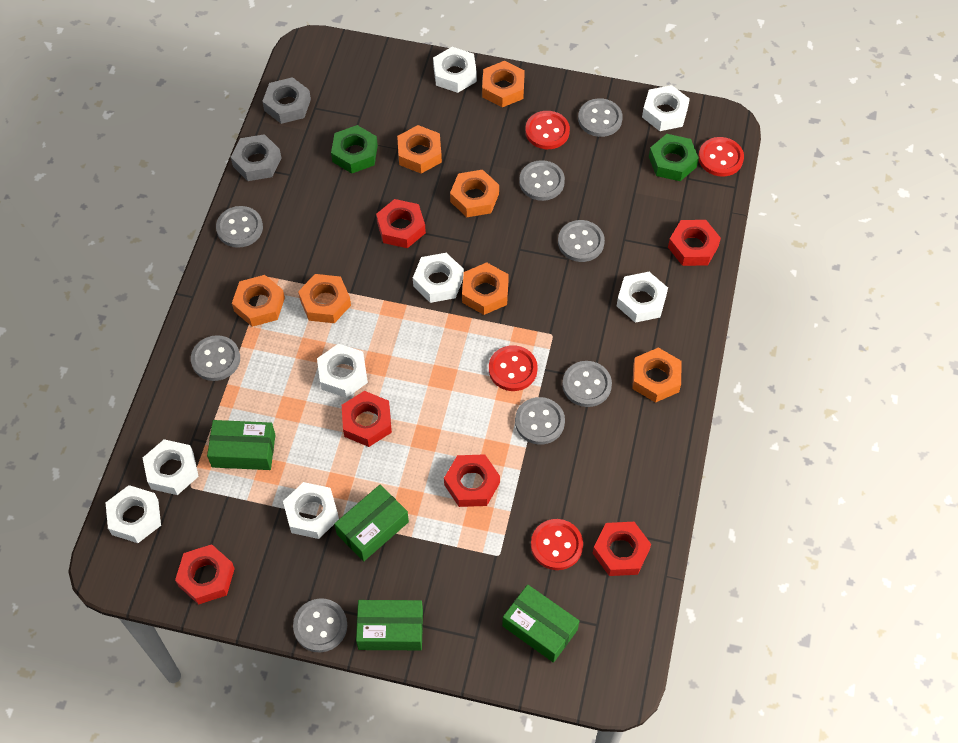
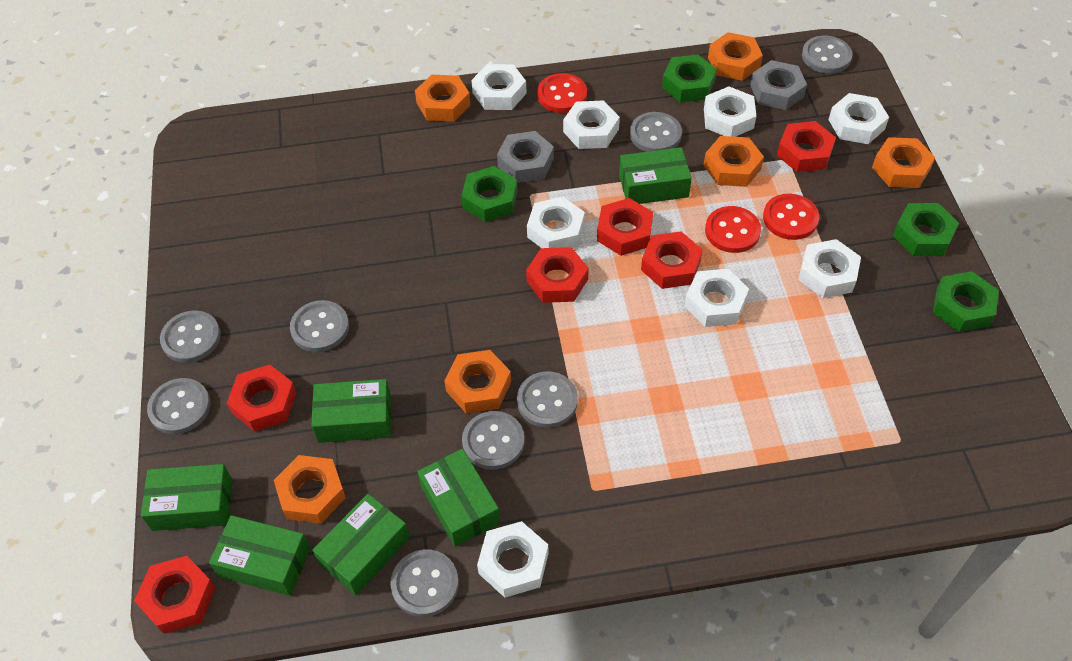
green box: [207,420,275,470] [334,485,409,561] [356,600,423,650] [502,585,579,663] = 4 -> [141,464,232,531] [209,515,310,596] [311,379,391,443] [312,494,410,595] [417,449,500,547] [619,147,692,204] = 6
green nut: [331,125,378,173] [649,134,699,181] = 2 -> [461,166,517,222] [662,55,717,102] [893,203,959,256] [933,271,999,332] = 4
orange nut: [232,275,285,327] [298,274,351,323] [397,125,442,174] [450,170,499,217] [462,262,509,315] [482,61,525,107] [632,348,682,403] = 7 -> [274,455,346,524] [415,75,470,122] [444,350,511,413] [703,136,764,187] [708,32,763,81] [872,137,935,188] = 6
red button: [489,345,538,391] [525,111,570,149] [531,519,583,570] [698,137,744,177] = 4 -> [537,73,587,113] [705,206,761,253] [763,193,819,240] = 3

